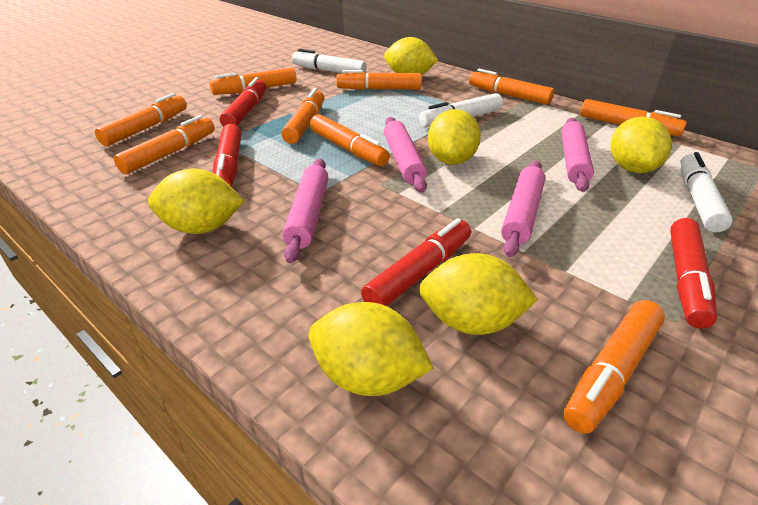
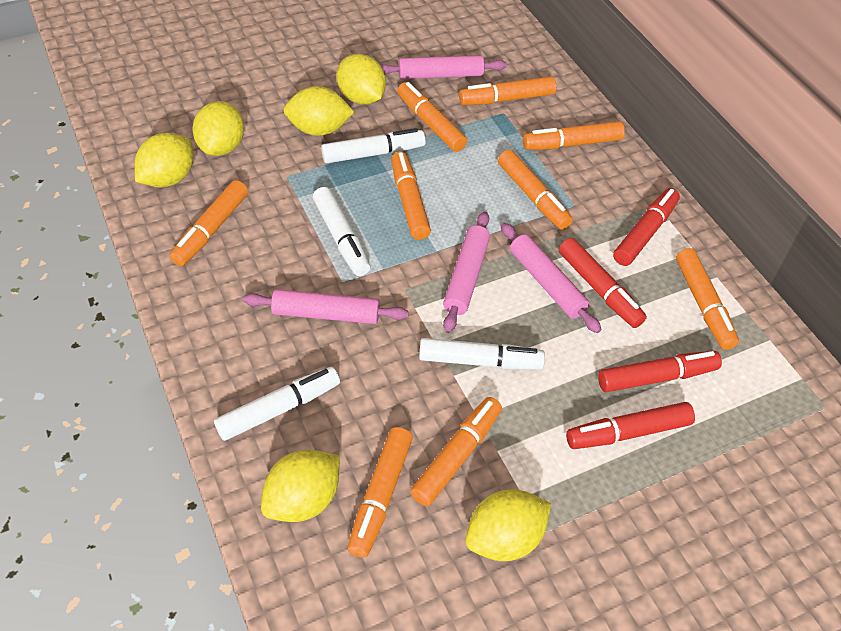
white marker: [292,49,367,73] [419,93,503,127] [680,152,733,232] = 3 -> [214,367,340,441] [313,187,370,276] [321,128,426,163] [419,338,545,369] = 4

